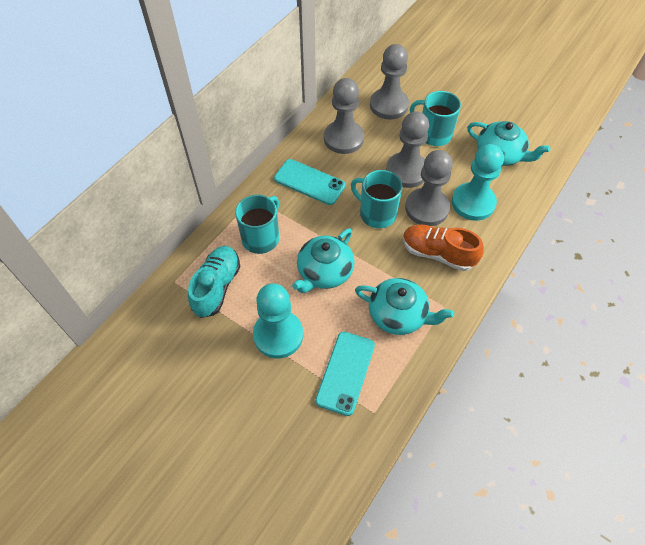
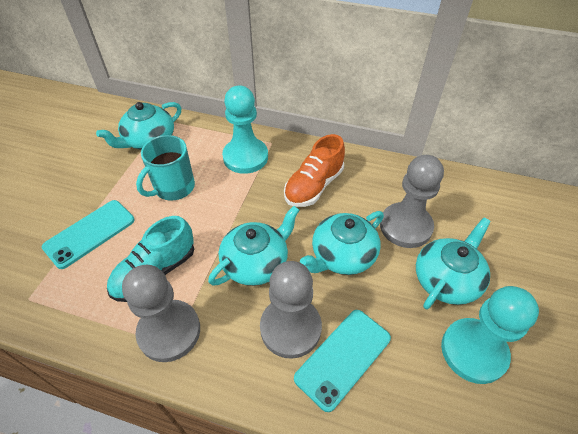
grey pawn: [324,78,364,154] [370,44,409,119] [386,112,429,188] [405,150,453,226] = 4 -> [122,265,200,362] [260,261,322,359] [380,155,444,248] = 3
turquoise mug: [235,195,279,254] [351,170,402,228] [410,91,461,146] = 3 -> [136,135,195,201] = 1
turquoise teapot: [292,228,354,293] [355,278,454,335] [467,121,550,166] = 3 -> [96,102,181,150] [208,206,300,286] [300,211,384,275] [416,218,491,309] = 4

